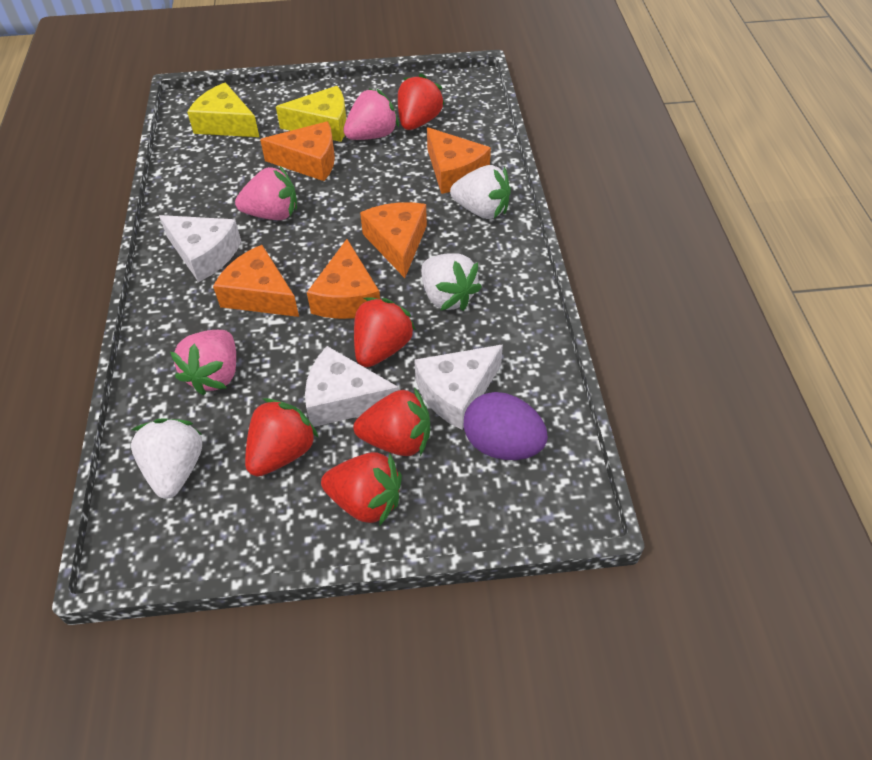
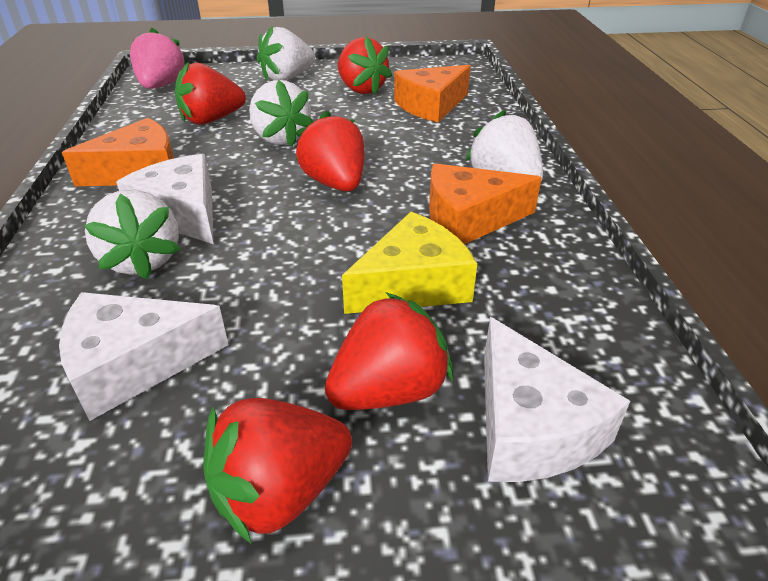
orange cheese: [213,245,299,317] [260,121,335,181] [307,239,380,319] [360,202,427,278] [427,127,491,194] = 5 -> [62,118,174,186] [394,65,470,122] [429,163,542,244] = 3
pink strawberry: [170,330,236,395] [235,166,297,220] [343,89,399,140] = 3 -> [130,27,186,89] = 1
purple egg: [464,392,548,460] = 1 -> none = 0
white strawberry: [131,418,202,499] [421,253,482,311] [450,165,511,219] = 3 -> [84,190,181,279] [249,80,313,147] [257,26,315,81] [465,110,543,182] = 4
yellow cheese: [187,83,259,137] [276,86,346,142] = 2 -> [342,212,477,314] = 1

